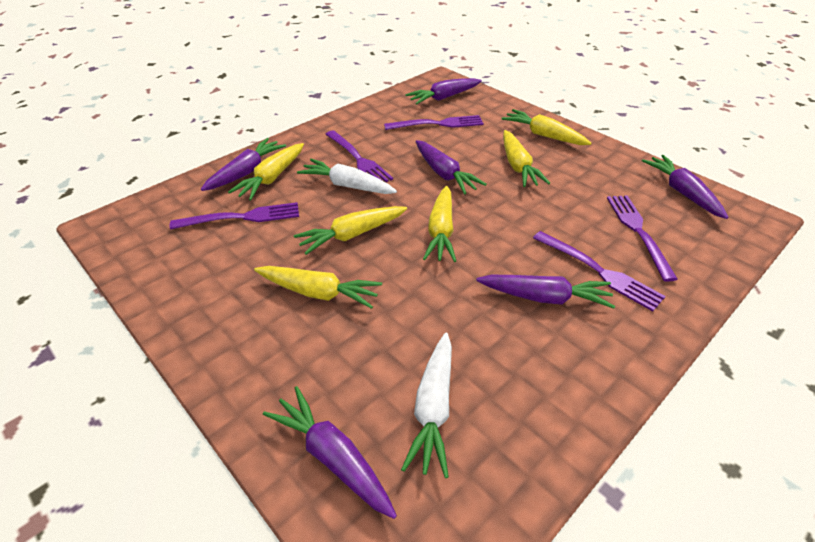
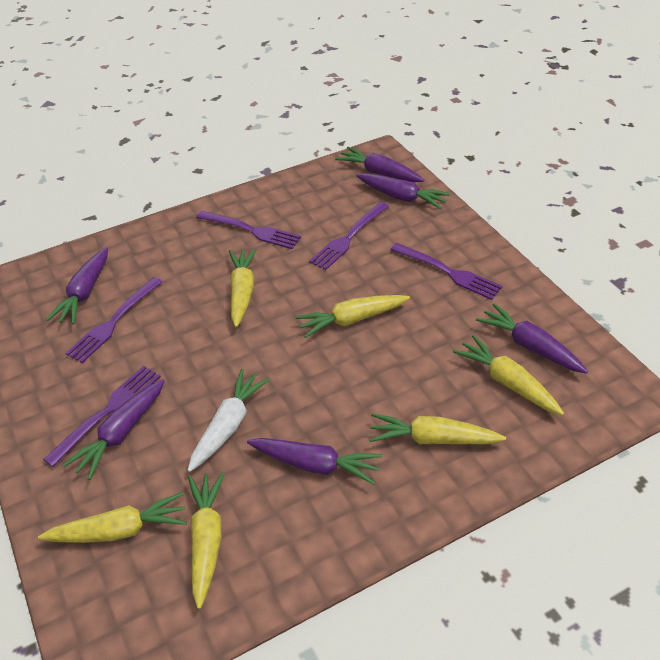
white carrot: [297,159,397,194] [401,333,452,478] = 2 -> [188,369,270,472] = 1

